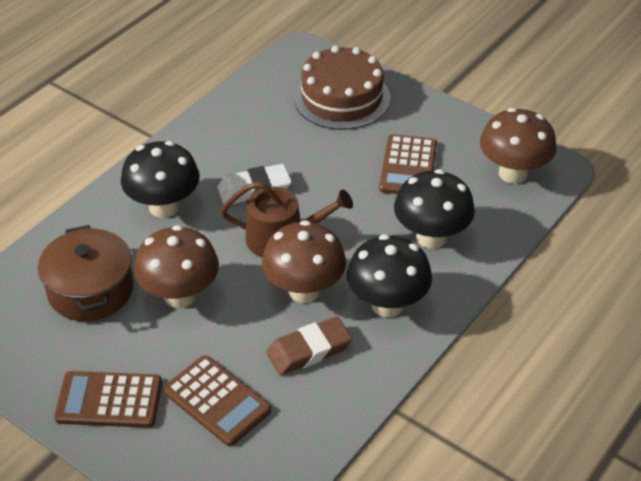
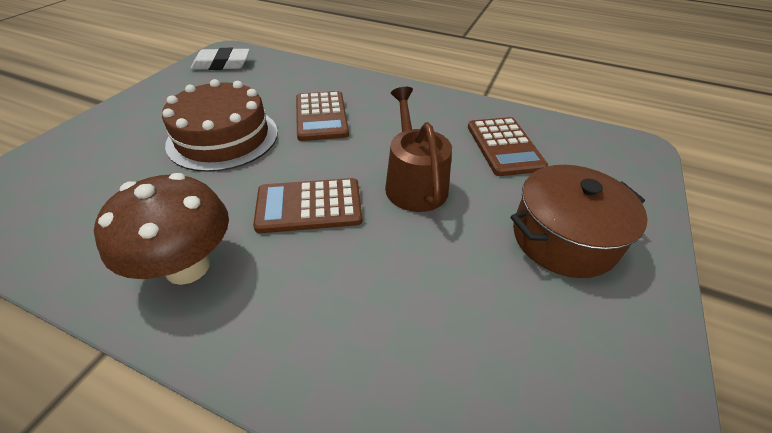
black mushroom: [121,141,200,218] [347,234,432,317] [394,169,475,249] = 3 -> none = 0
brown eraser: [267,316,352,375] = 1 -> none = 0
brown mushroom: [134,225,219,308] [262,220,346,303] [480,108,557,184] = 3 -> [94,173,229,285] = 1

